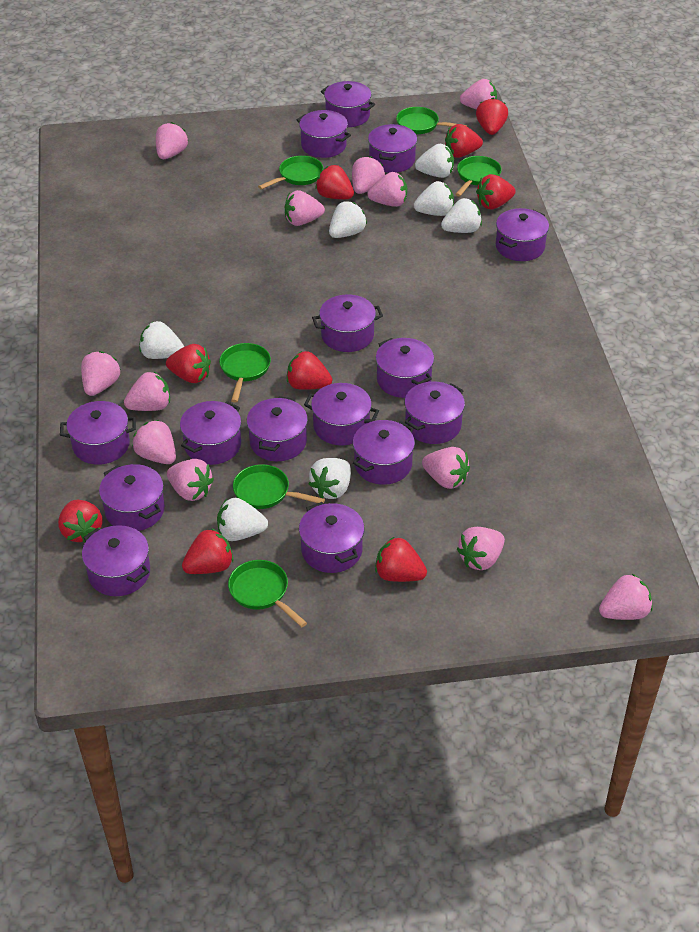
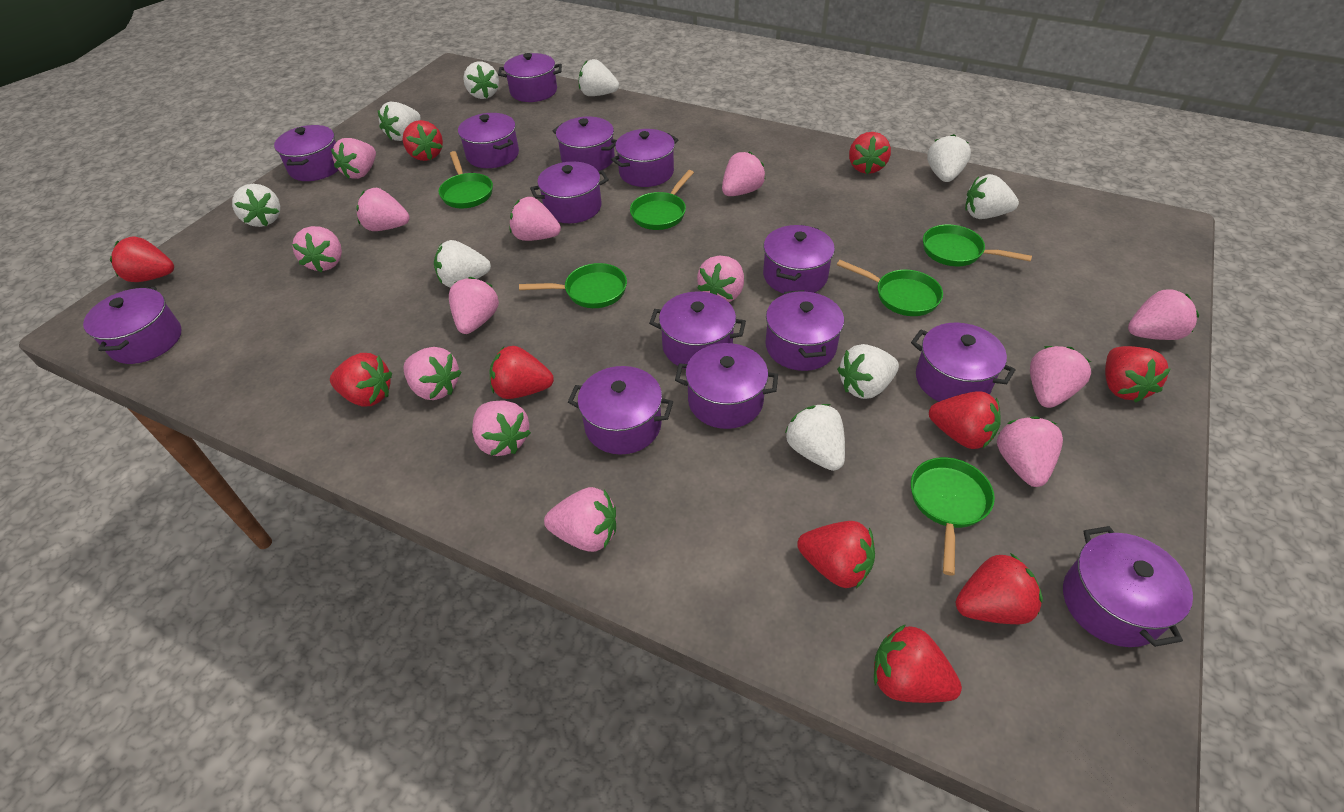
pink strawberry: [81,351,121,396] [124,372,170,411] [132,420,176,464] [156,122,188,159] [167,459,214,501] [284,190,325,226] [352,156,385,194] [367,172,407,207] [422,447,470,489] [457,527,505,570] [460,79,497,109] [599,574,653,620] = 12 -> [292,226,342,272] [331,138,376,179] [356,188,410,231] [404,347,462,400] [449,277,499,334] [472,400,531,456] [509,197,561,241] [544,487,616,552] [697,256,744,302] [722,151,766,196] [997,416,1063,487] [1030,346,1091,408] [1128,289,1199,340] = 13
purple pot: [60,401,136,465] [82,525,150,596] [99,464,165,531] [180,401,241,465] [247,396,308,461] [297,110,351,158] [299,502,364,573] [304,383,379,445] [312,294,383,352] [321,81,375,127] [353,420,415,485] [368,124,417,173] [376,338,434,398] [404,382,465,444] [496,208,549,261] = 15 -> [83,287,181,364] [274,125,338,181] [458,113,519,168] [498,53,562,102] [530,162,609,223] [553,117,617,171] [568,366,673,454] [611,129,678,187] [649,291,746,369] [675,343,778,429] [763,225,835,294] [765,290,844,371] [911,322,1015,402] [1063,526,1193,647] = 14
red strawberry: [58,500,103,543] [166,344,211,383] [182,528,233,574] [287,351,332,390] [315,165,354,199] [375,537,427,582] [445,124,483,158] [476,98,508,135] [476,174,516,209] = 9 -> [110,236,174,282] [330,353,392,407] [402,120,443,161] [490,346,554,399] [797,521,875,589] [849,132,891,174] [874,624,962,703] [929,391,1001,449] [956,553,1043,624] [1105,346,1171,403] = 10
white strawberry: [139,321,184,359] [217,498,268,541] [309,458,351,499] [329,201,367,238] [414,181,454,216] [415,144,454,178] [441,198,482,233] = 7 -> [232,184,280,227] [378,102,421,141] [434,240,491,288] [463,61,499,99] [579,59,619,96] [785,404,845,471] [837,344,899,399] [927,134,971,182] [965,174,1019,219] = 9

